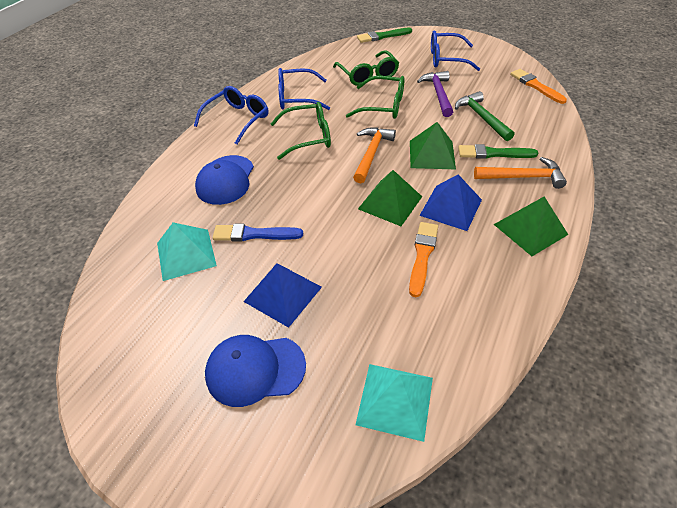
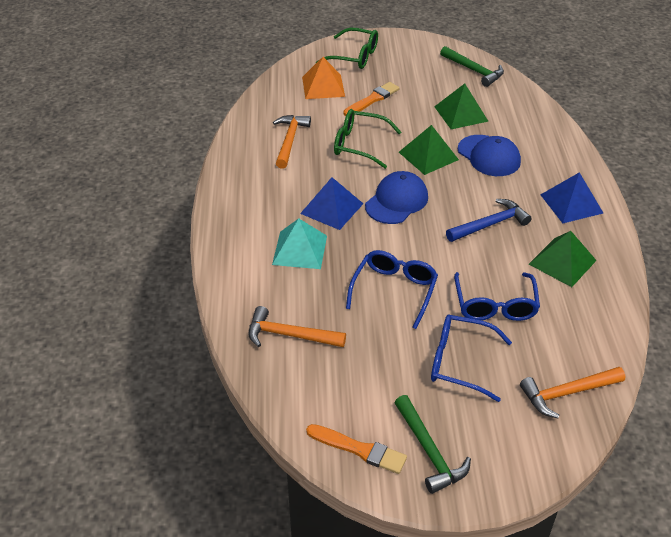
blue brush: [213,224,303,241] = 1 -> none = 0
blue hammer: none = 0 -> [446,199,531,242] = 1
green brush: [357,28,412,43] [458,144,538,159] = 2 -> none = 0
green glasses: [270,102,331,160] [333,50,399,86] [346,76,405,119] = 3 -> [316,28,378,69] [334,109,401,169] = 2
green hammer: [455,91,515,141] = 1 -> [395,395,471,494] [440,46,504,87] = 2
orange hammer: [353,127,396,183] [474,157,567,189] = 2 -> [248,306,346,347] [273,115,311,169] [520,367,625,418] = 3
orange pyramid: none = 0 -> [302,57,345,99] = 1
purple hammer: [417,71,453,117] = 1 -> none = 0
turquoise pyramid: [157,222,217,281] [356,364,433,442] = 2 -> [272,218,327,269] = 1

